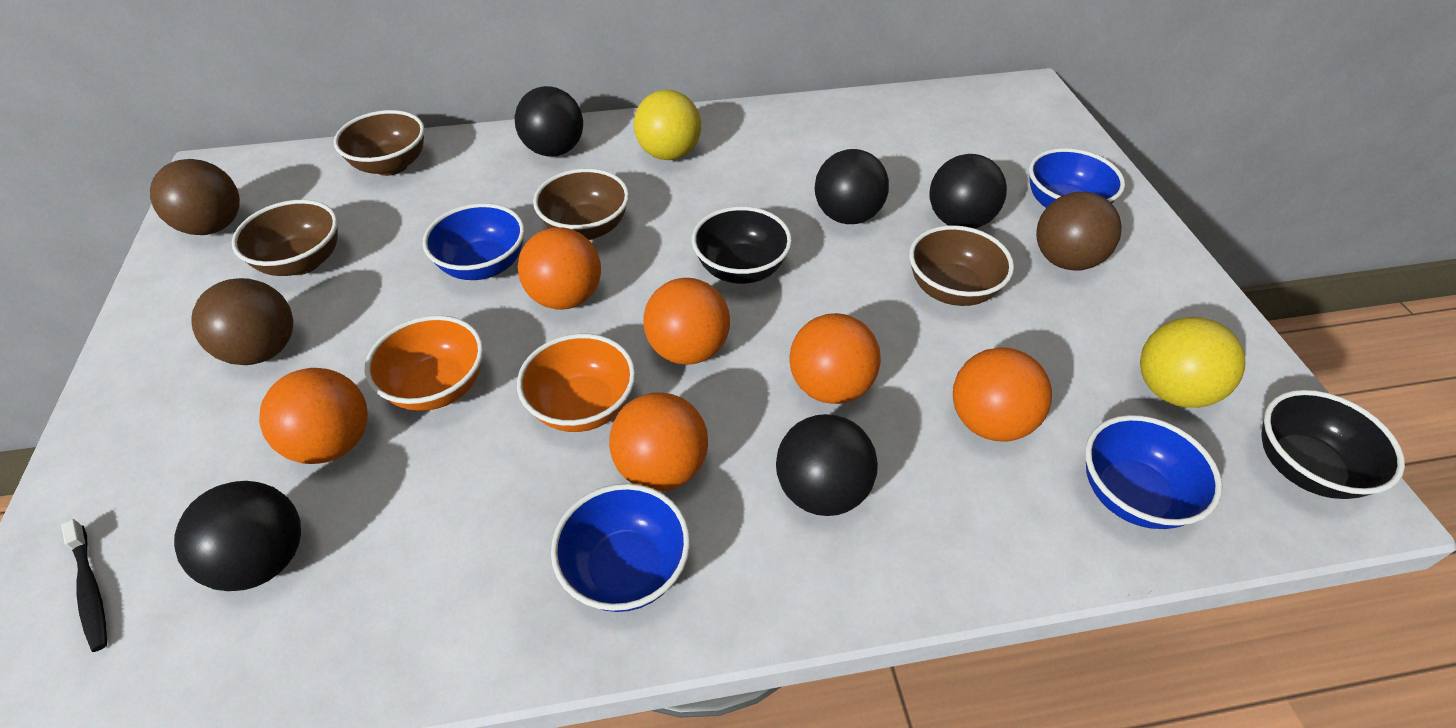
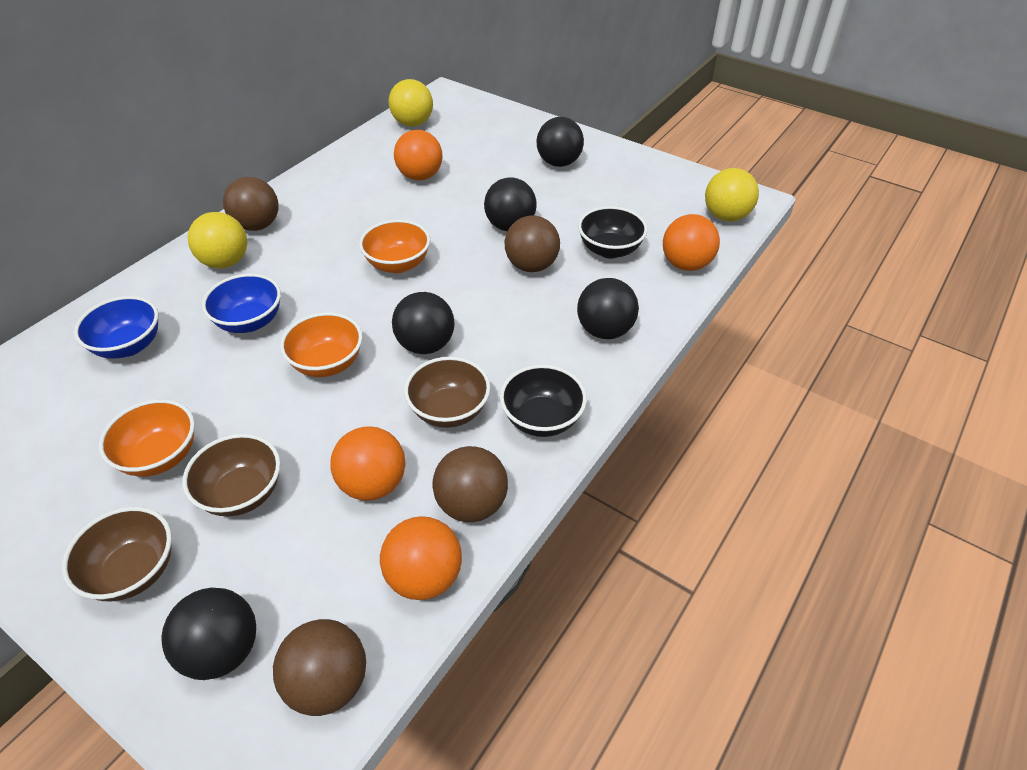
black toothbrush: [61,519,107,652] = 1 -> none = 0
blue bowl: [423,203,525,280] [551,483,690,612] [1029,148,1125,208] [1085,415,1222,529] = 4 -> [74,296,159,359] [202,274,281,333] = 2
brown ball: [150,159,240,235] [192,278,293,365] [1036,192,1122,271] = 3 -> [223,177,279,231] [273,619,366,716] [432,446,508,522] [505,215,560,272] = 4
brown bowl: [232,200,338,276] [334,110,425,176] [533,168,629,240] [909,225,1014,306] = 4 -> [62,507,172,601] [182,434,280,516] [404,357,490,428] = 3
orange ball: [259,368,368,464] [518,227,601,310] [609,392,708,491] [643,278,730,365] [790,313,881,404] [953,347,1052,442] = 6 -> [330,426,406,501] [380,516,462,600] [394,130,442,181] [663,214,720,271] = 4
orange bowl: [365,315,483,411] [517,334,636,432] = 2 -> [99,399,195,477] [280,312,363,377] [359,220,430,273] = 3
yellow ball: [634,90,701,160] [1140,317,1245,408] = 2 -> [188,212,247,268] [388,79,433,127] [705,168,759,221] = 3

